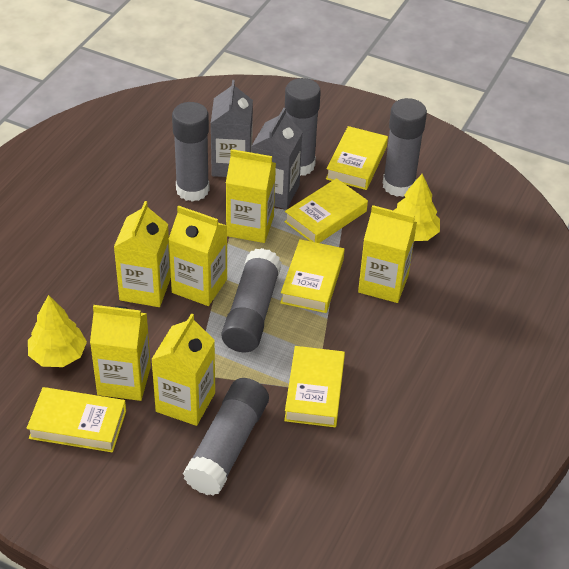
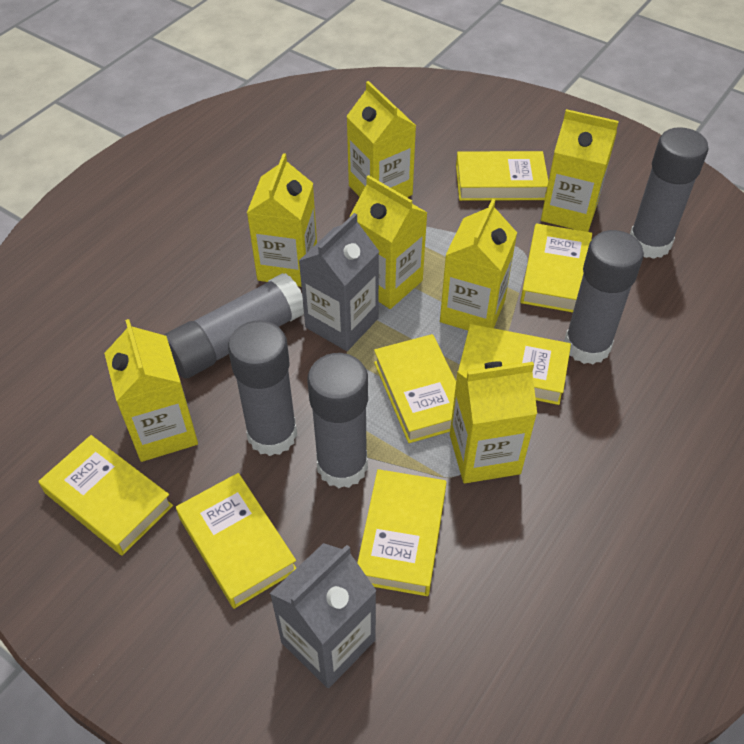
yellow book: [27,387,126,452] [280,239,344,313] [284,178,368,243] [284,346,345,427] [326,126,388,190] = 5 -> [38,435,173,556] [176,473,296,609] [357,469,447,596] [374,334,456,443] [456,151,548,201] [458,324,571,405] [520,223,592,313] = 7
yellow carton: [90,305,151,401] [114,201,171,307] [151,313,215,426] [168,205,227,306] [226,149,276,243] [358,205,417,303] = 6 -> [104,319,198,462] [247,153,317,287] [346,81,416,197] [349,175,427,309] [440,199,517,330] [450,361,537,483] [541,109,619,232] = 7
yellow tree: [28,295,87,367] [394,174,440,241] = 2 -> none = 0

